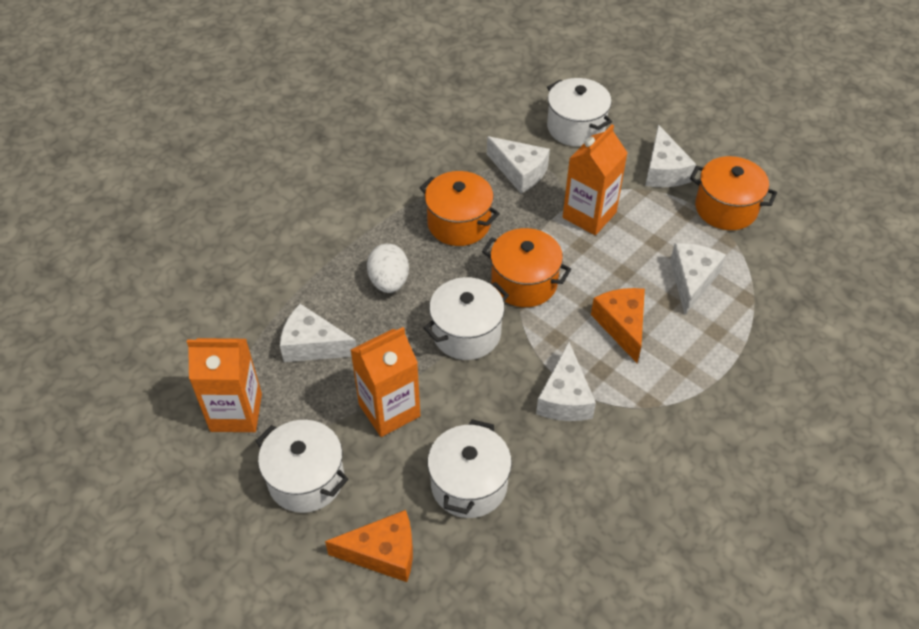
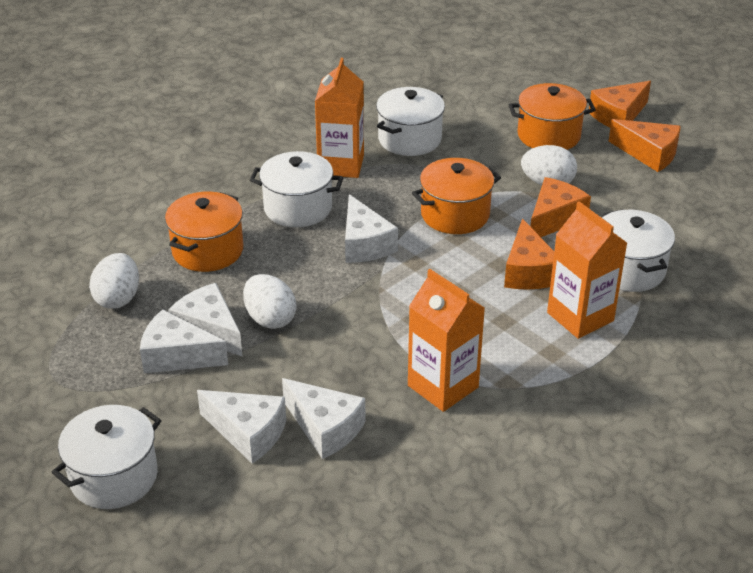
orange cheese: [325,510,413,582] [591,288,645,363] = 2 -> [504,218,554,290] [530,177,591,237] [589,81,651,127] [609,119,681,172] = 4
white egg: [367,244,409,293] = 1 -> [89,253,139,309] [243,274,296,329] [521,145,577,185] = 3

